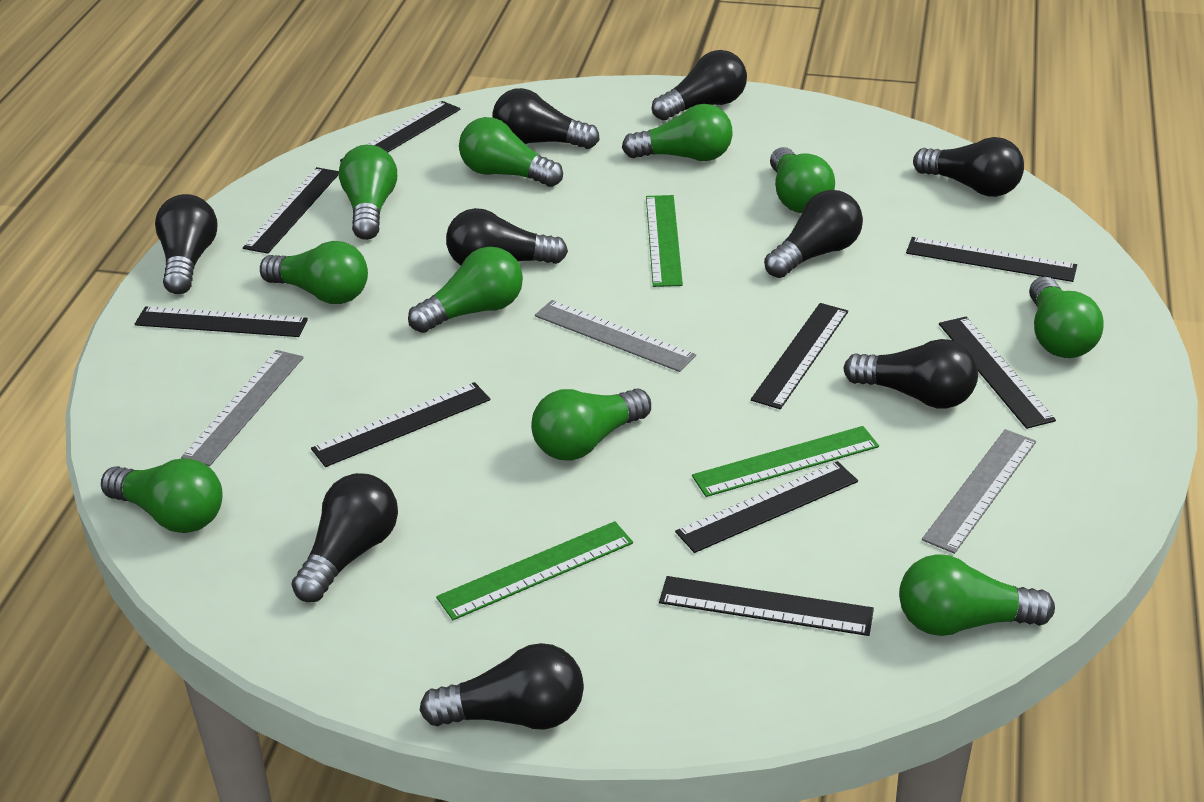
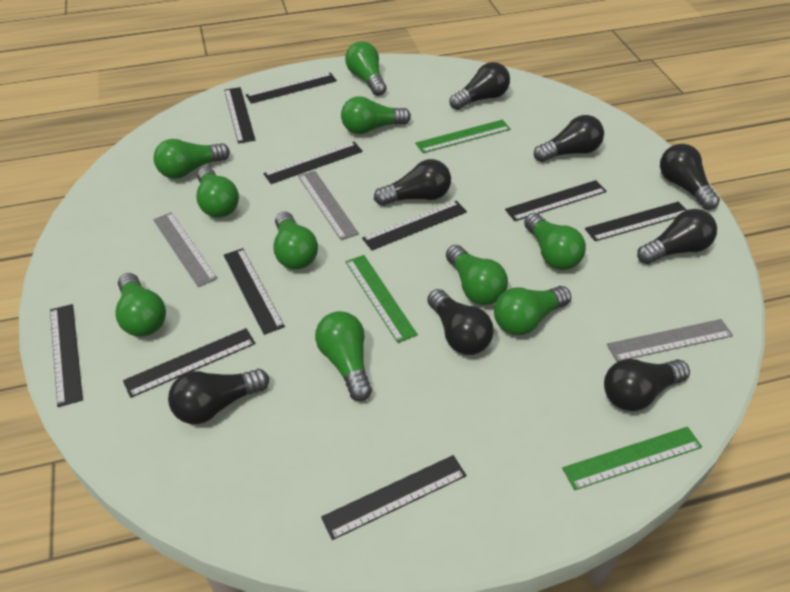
black light bulb: [155,194,218,294] [292,473,398,602] [420,643,584,730] [446,208,568,265] [492,88,600,149] [652,50,747,120] [764,190,863,278] [843,339,978,409] [913,137,1024,197] = 9 -> [168,369,269,424] [374,159,451,206] [427,289,494,355] [449,62,510,110] [534,115,604,162] [604,359,690,411] [637,209,717,264] [660,144,720,210] = 8
black ruler: [135,306,308,337] [243,167,339,254] [311,382,490,467] [340,101,461,162] [659,576,874,636] [675,461,858,553] [751,303,848,409] [906,237,1077,282] [939,317,1056,429] = 9 -> [50,304,83,407] [123,328,255,398] [224,87,256,144] [224,248,285,335] [246,73,337,104] [263,142,363,184] [321,455,466,540] [362,201,467,250] [505,180,607,221] [585,202,686,241] = 10

